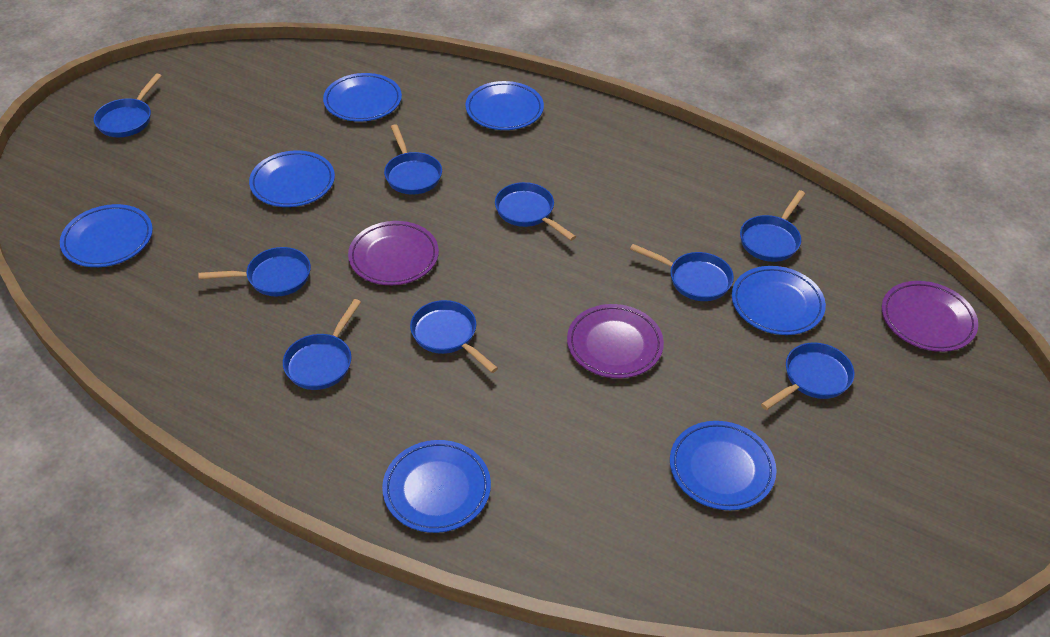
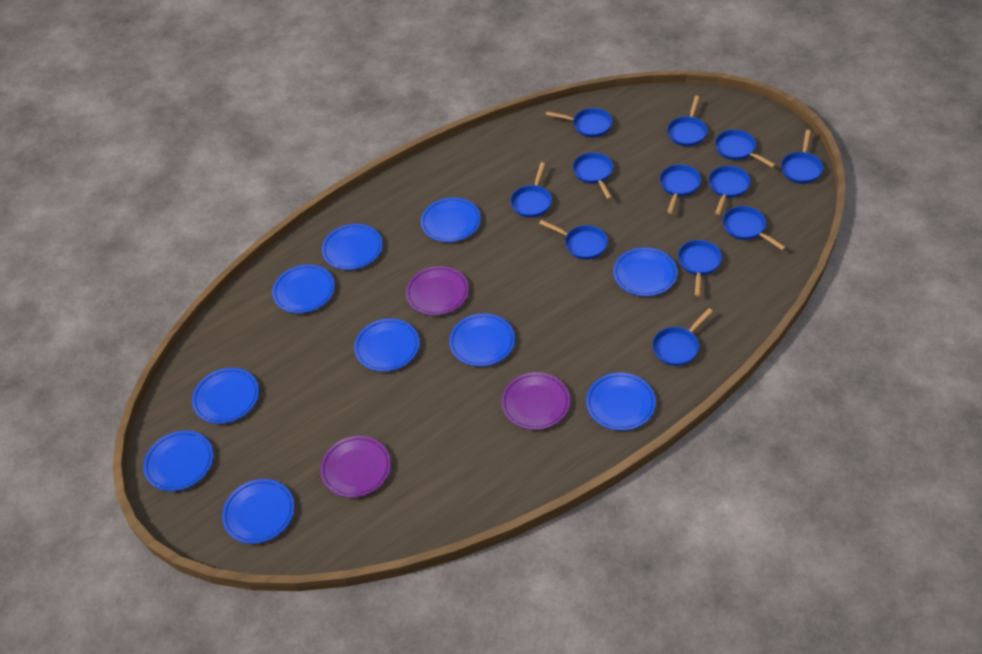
blue pan: [94,73,161,137] [198,247,311,296] [283,299,361,390] [384,124,442,195] [410,300,498,373] [495,182,576,241] [630,244,734,301] [740,190,805,262] [761,342,855,410] = 9 -> [510,162,552,218] [539,220,608,260] [546,108,612,137] [572,152,613,200] [652,308,713,366] [659,164,701,214] [667,95,707,146] [678,240,722,297] [708,166,751,215] [715,130,776,168] [723,206,786,250] [781,130,823,184] = 12
blue plate: [60,204,153,267] [249,150,335,207] [323,73,402,122] [382,440,491,533] [465,81,544,130] [670,421,777,510] [732,266,826,335] = 7 -> [143,431,213,491] [192,368,259,424] [222,479,294,544] [272,265,335,313] [322,224,383,270] [354,318,419,372] [421,197,481,242] [449,313,515,367] [586,373,656,431] [613,247,677,296] = 10

